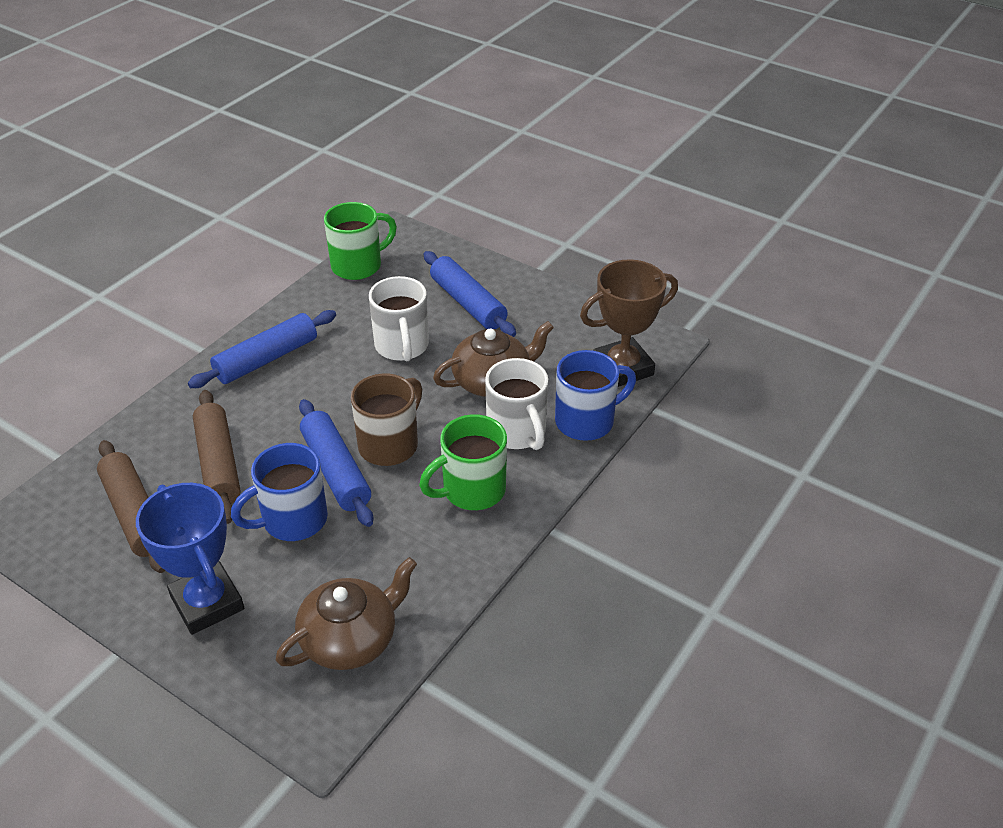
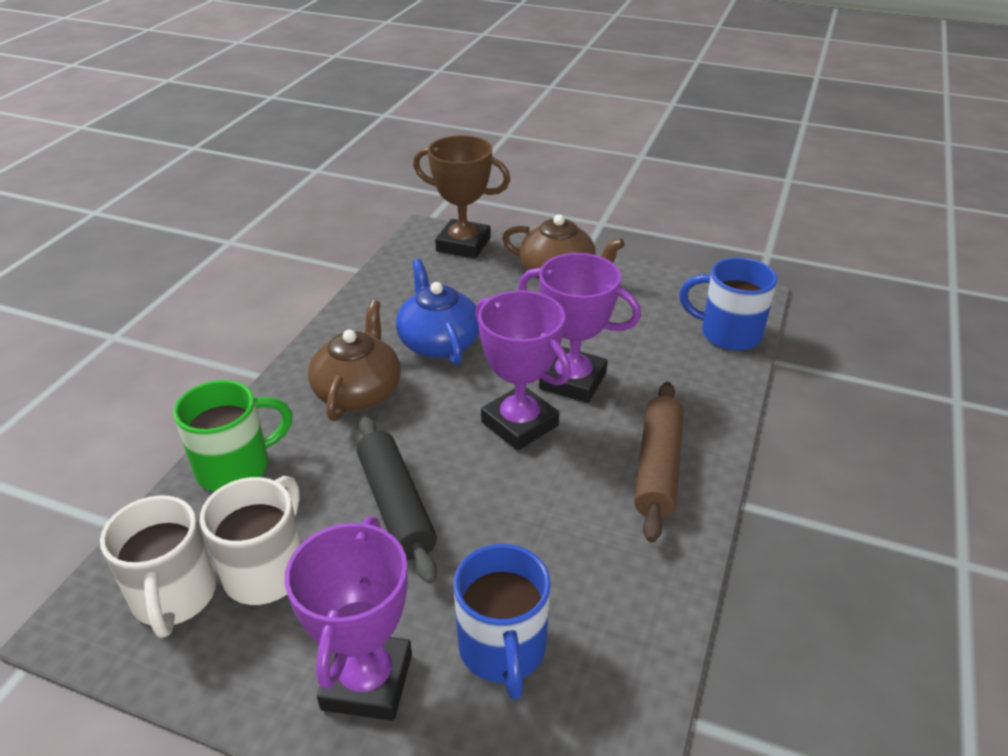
black rolling pin: none = 0 -> [357,416,437,584] = 1
blue rolling pin: [188,310,336,388] [299,399,373,527] [423,251,516,337] = 3 -> none = 0
blue teapot: none = 0 -> [396,259,479,365] = 1
blue trophy: [136,483,244,635] = 1 -> none = 0
brown mug: [351,373,422,466] = 1 -> none = 0
brown rolling pin: [97,440,165,573] [193,390,241,524] = 2 -> [634,382,684,542] = 1
green mug: [324,202,397,280] [419,414,507,510] = 2 -> [173,380,292,491] = 1
purple trophy: none = 0 -> [285,516,412,721] [475,290,571,451] [518,253,641,403] = 3

